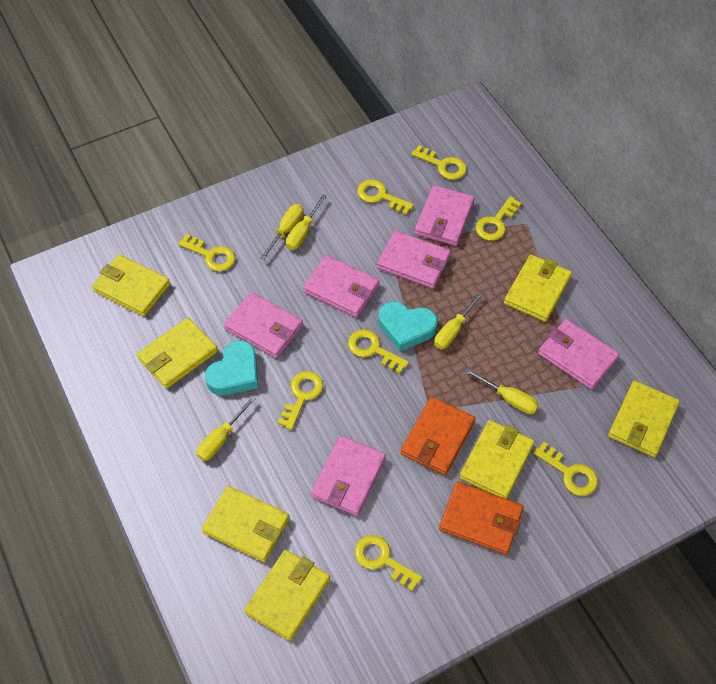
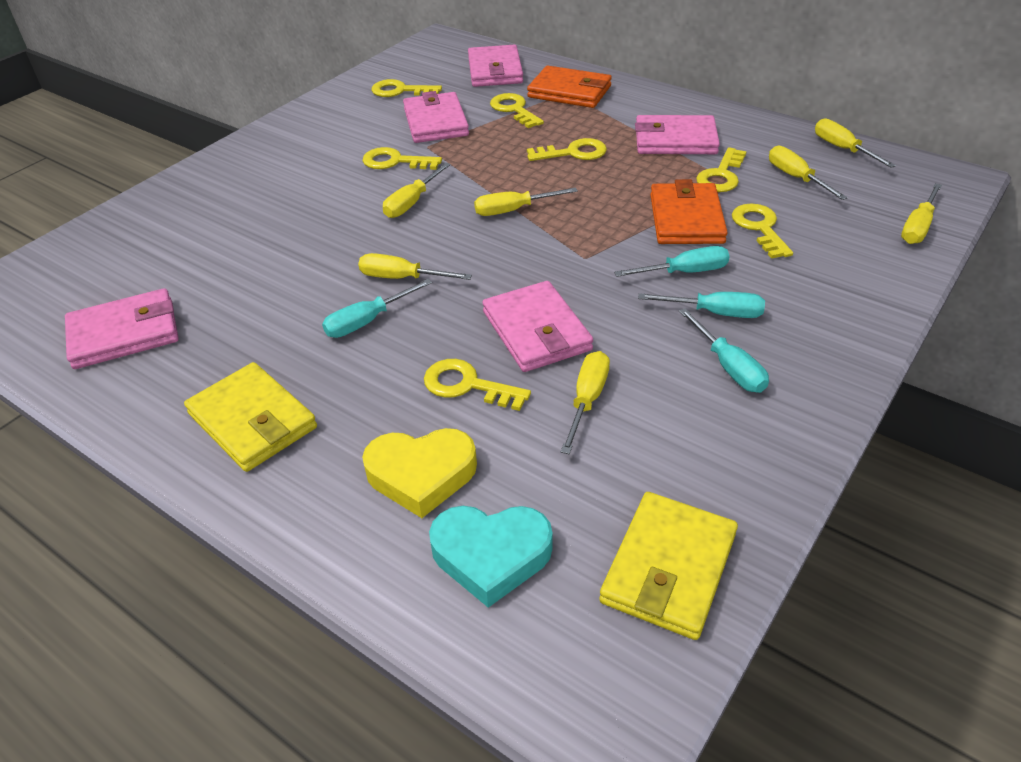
pink wallet: [224,292,303,358] [303,255,379,317] [311,436,386,516] [377,231,451,289] [415,185,475,246] [538,319,620,390] = 6 -> [65,288,179,369] [403,91,469,143] [468,45,523,87] [483,281,593,372] [635,115,720,154] = 5
turquoise heart: [205,340,258,395] [379,302,438,352] = 2 -> [429,506,553,608] = 1
turquoise screwdriver: none = 0 -> [322,279,432,338] [614,246,730,277] [638,292,765,318] [679,308,769,393] = 4
yellow heart: none = 0 -> [362,428,477,518] = 1
yellow key: [178,234,235,271] [278,371,323,430] [348,329,409,374] [355,535,423,591] [357,180,414,215] [411,145,467,180] [476,196,522,241] [533,442,598,496] = 8 -> [362,147,442,170] [372,79,442,97] [424,359,531,411] [490,93,544,128] [527,138,607,161] [696,147,747,192] [732,203,793,259] = 7
yellow screwdriver: [197,396,256,461] [260,204,303,260] [286,195,327,250] [434,292,483,349] [465,368,539,414] = 5 -> [358,253,472,280] [383,163,451,218] [474,187,578,216] [561,351,610,454] [769,145,848,200] [815,118,896,168] [901,183,942,244] = 7
yellow wallet: [92,255,170,316] [137,318,218,389] [202,486,290,562] [244,549,330,641] [460,420,535,499] [504,255,572,322] [608,381,680,457] = 7 -> [184,362,317,472] [599,492,738,640] = 2

